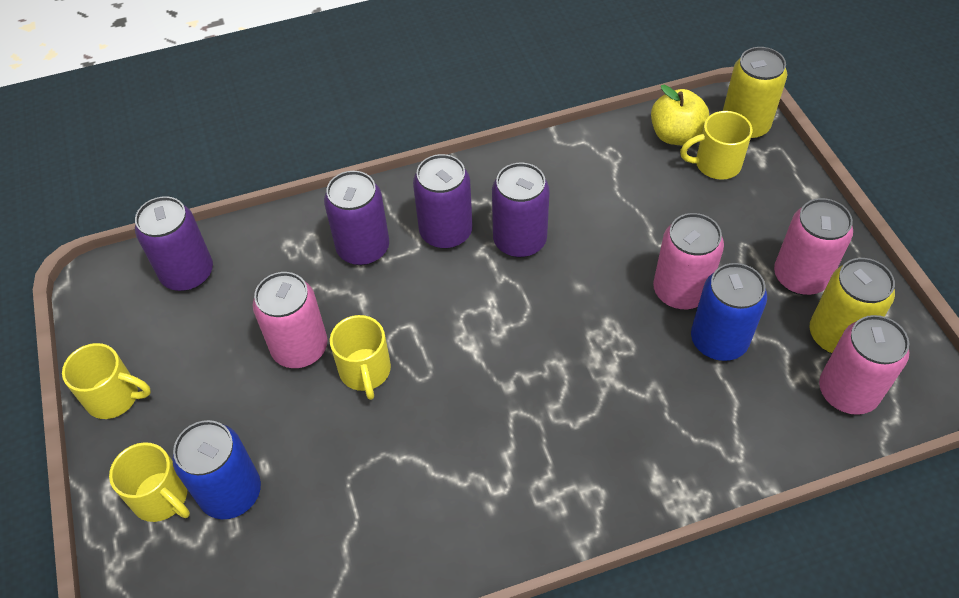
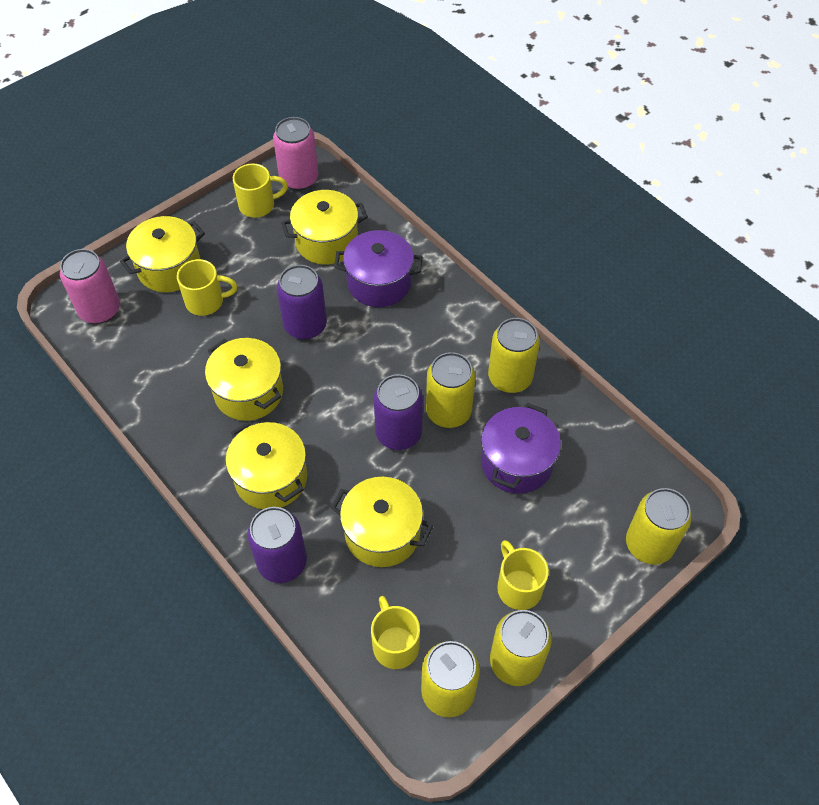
blue can: [172,420,261,519] [691,263,767,361] = 2 -> none = 0
pink can: [253,272,327,368] [653,213,724,310] [774,198,853,295] [819,315,909,415] = 4 -> [60,249,120,324] [273,117,318,190] = 2
purple can: [135,196,213,291] [324,171,389,265] [413,154,472,249] [492,163,550,258] = 4 -> [247,507,307,583] [277,265,327,340] [374,374,423,450] = 3
purple pot: none = 0 -> [334,230,423,307] [481,403,561,494] = 2
yellow apple: [651,85,709,145] = 1 -> none = 0
yellow can: [723,47,787,140] [810,258,895,354] = 2 -> [421,641,480,717] [426,352,475,428] [488,318,540,393] [490,610,552,686] [626,488,692,564] = 5
yellow pot: none = 0 -> [120,216,205,292] [205,338,283,421] [226,421,307,509] [281,190,368,265] [331,477,433,567] = 5

